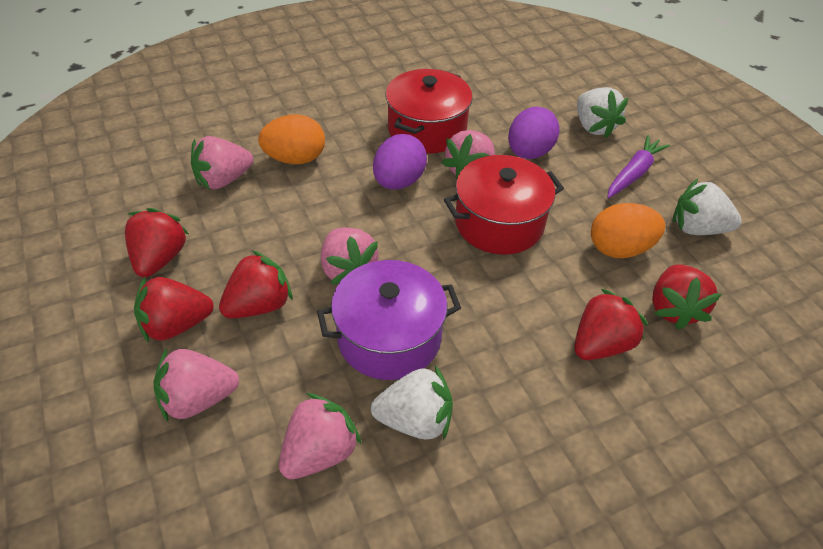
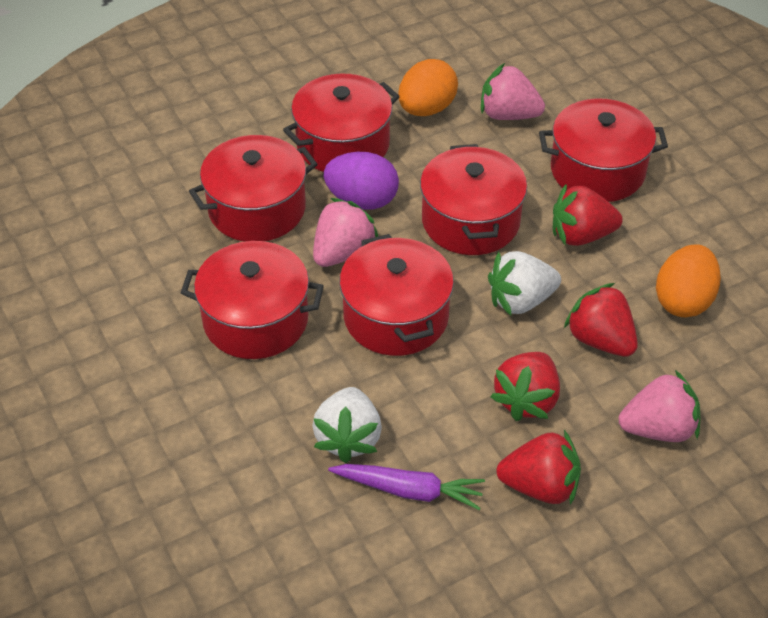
pink strawberry: [154,348,239,422] [191,136,253,190] [279,393,362,479] [321,227,378,284] [442,130,495,179] = 5 -> [313,198,378,267] [481,63,545,120] [619,370,700,442] = 3
purple egg: [373,134,427,189] [508,107,560,159] = 2 -> [324,152,399,209] = 1
purple pot: [317,260,461,380] = 1 -> none = 0
red pot: [386,69,473,153] [444,155,564,255] = 2 -> [181,241,324,359] [189,135,318,242] [283,73,400,172] [339,234,454,356] [420,144,527,255] [539,98,668,202] = 6
red strawberry: [125,208,189,277] [134,277,214,343] [219,250,293,318] [575,289,648,360] [652,264,722,330] = 5 -> [490,352,560,421] [496,430,581,505] [553,184,623,246] [564,283,638,357] = 4
white strawberry: [371,365,453,441] [577,87,628,138] [673,179,742,235] = 3 -> [312,387,382,463] [488,251,561,316] = 2

